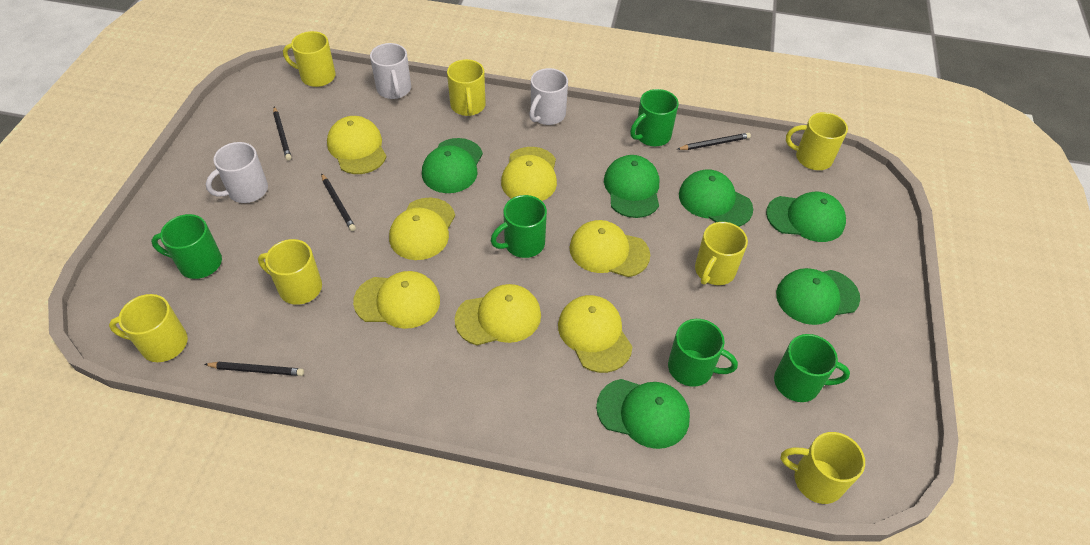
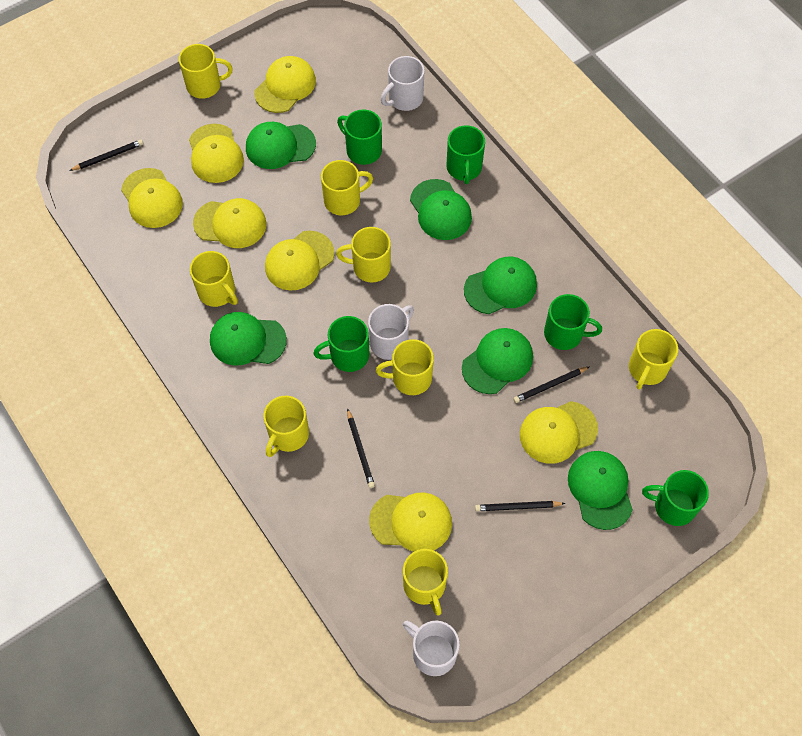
yellow mug: [109,294,188,362] [258,239,322,305] [283,31,336,87] [447,59,485,116] [695,222,748,285] [781,432,865,504] [786,112,848,170] = 7 -> [179,44,233,99] [190,251,238,307] [264,396,309,457] [321,160,373,215] [336,227,391,282] [376,339,434,395] [403,549,448,615] [629,329,678,389] = 8

